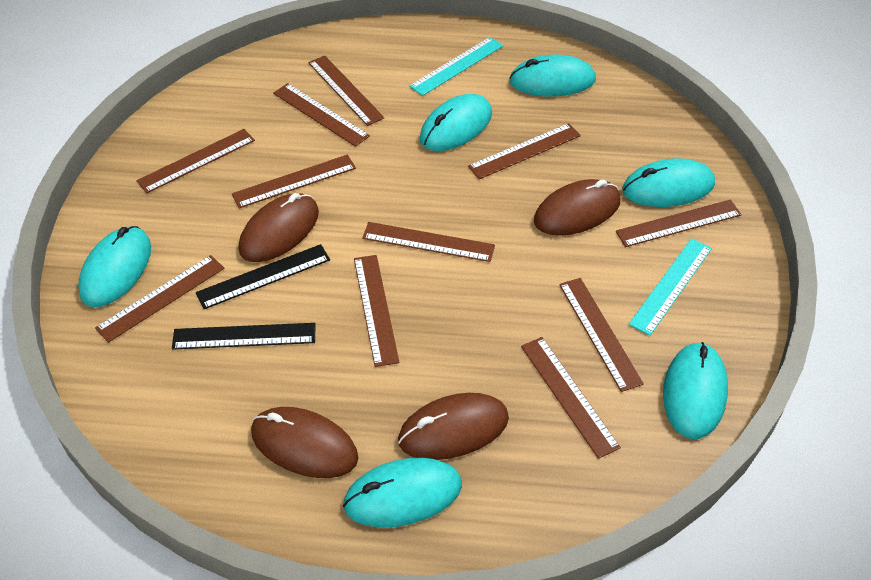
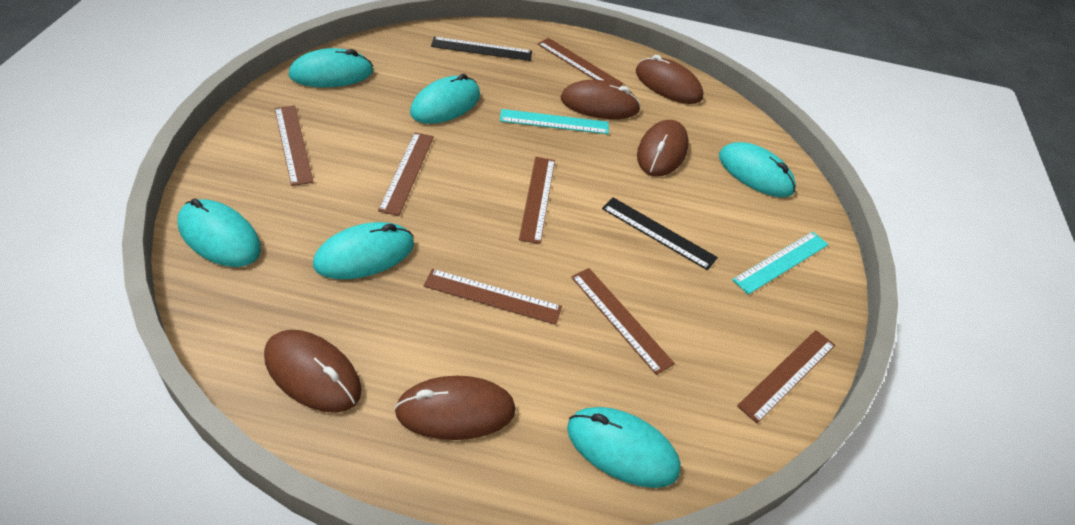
brown mouse: [239,193,319,262] [251,407,358,478] [398,393,509,460] [534,179,620,236] = 4 -> [264,330,362,413] [394,376,516,440] [560,80,641,119] [636,55,703,104] [637,120,689,176] = 5
brown ruler: [95,255,224,343] [137,129,255,193] [232,155,356,208] [273,83,370,147] [308,55,384,126] [354,255,399,367] [362,222,495,262] [468,123,581,179] [521,337,621,459] [559,278,644,392] [616,199,742,247] = 11 -> [274,105,314,186] [378,132,434,216] [424,269,562,325] [519,157,555,244] [538,38,623,85] [571,268,675,375] [737,330,835,424] = 7

